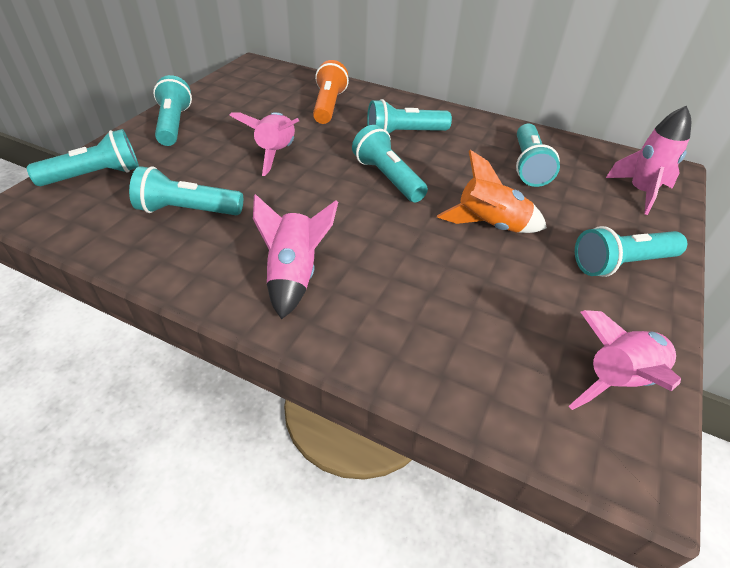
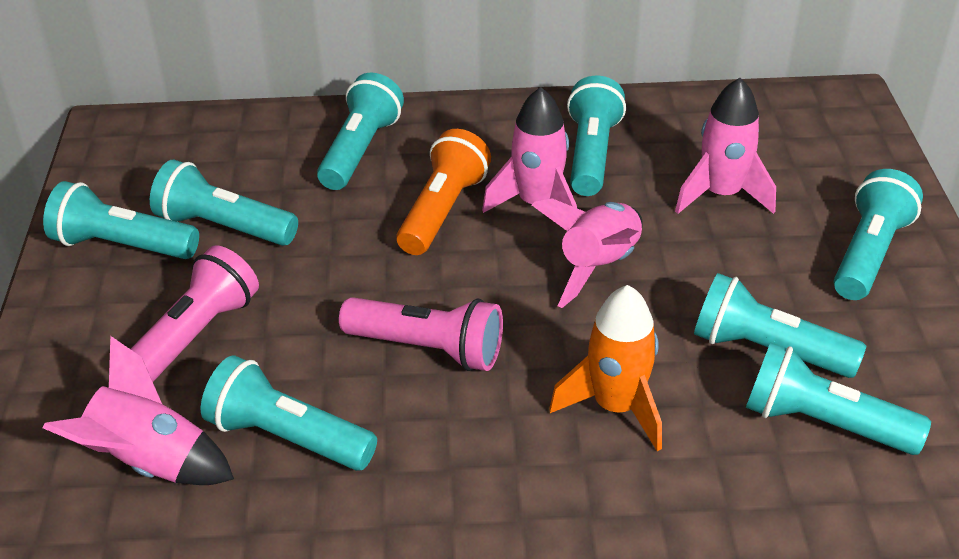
pink flashlight: none = 0 -> [131,245,259,382] [339,297,503,371] = 2
turquoise flashlight: [27,129,139,186] [129,166,243,215] [153,75,192,146] [352,125,428,202] [367,99,452,133] [516,124,560,187] [575,226,687,277] = 7 -> [43,181,199,259] [150,159,298,246] [201,356,377,471] [317,73,404,190] [567,76,626,196] [694,273,866,378] [746,342,931,455] [834,169,923,300] = 8

